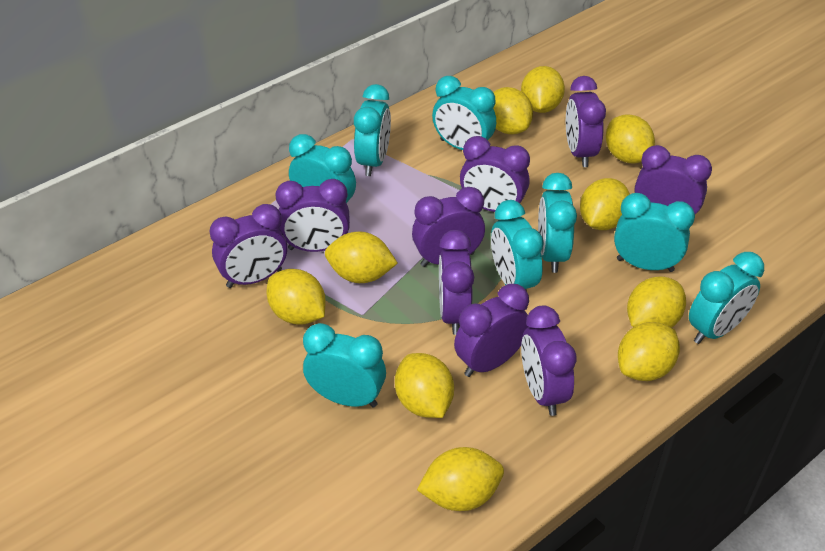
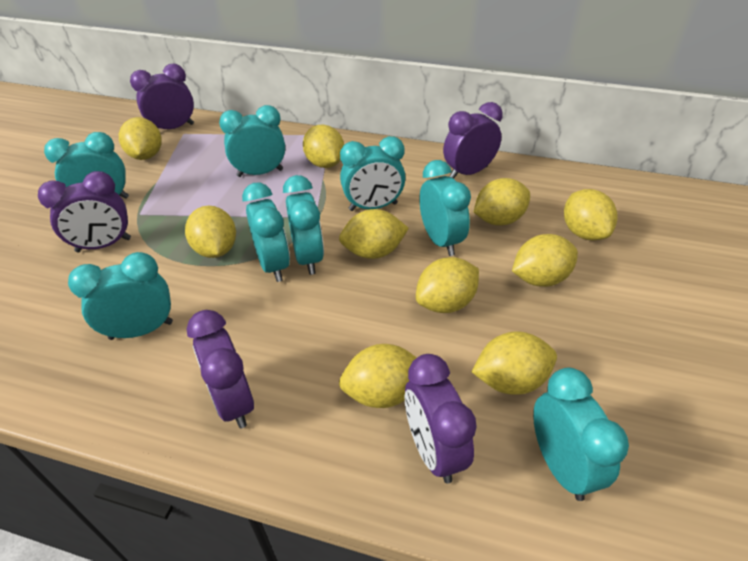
purple clock: [210,204,287,288] [275,179,350,252] [412,187,485,267] [439,230,474,335] [454,284,529,377] [460,136,530,212] [521,306,577,416] [566,76,606,167] [634,145,712,214] = 9 -> [38,171,131,252] [130,64,194,129] [187,310,254,428] [405,354,477,484] [443,102,503,179] = 5

